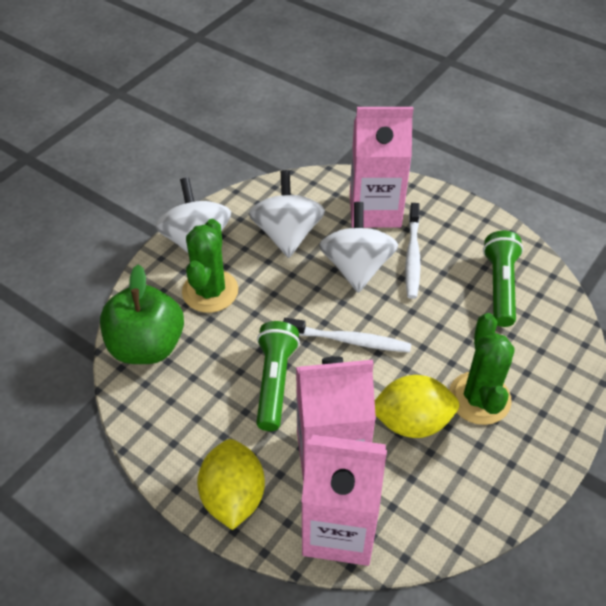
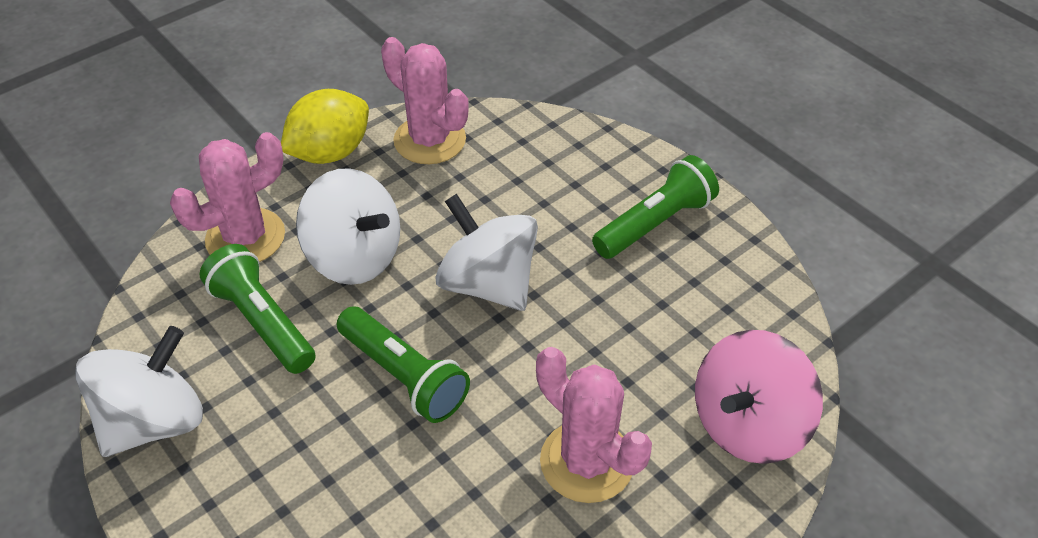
green apple: [100,264,184,364] = 1 -> none = 0
green cactus: [182,219,238,313] [449,313,515,425] = 2 -> none = 0
green flashlight: [256,321,300,431] [483,231,523,327] = 2 -> [199,244,316,374] [337,306,470,423] [592,155,719,259] = 3
pink cactus: none = 0 -> [170,132,285,262] [381,37,469,164] [536,347,652,503] = 3
pink carton: [296,356,376,483] [301,435,387,566] [350,107,413,228] = 3 -> none = 0
pink spinning top: none = 0 -> [695,330,823,464] = 1
white toothbrush: [283,318,411,352] [405,203,421,299] = 2 -> none = 0
yellow lemon: [197,439,265,530] [375,375,459,438] = 2 -> [281,89,369,164] = 1

